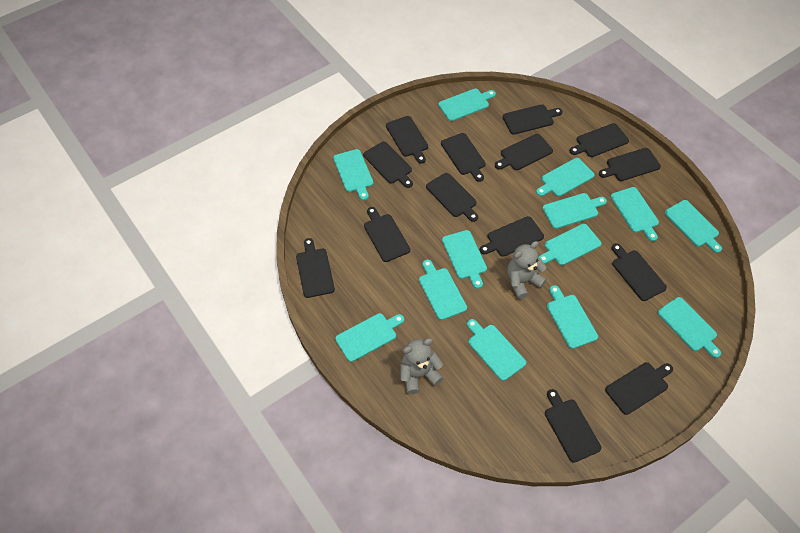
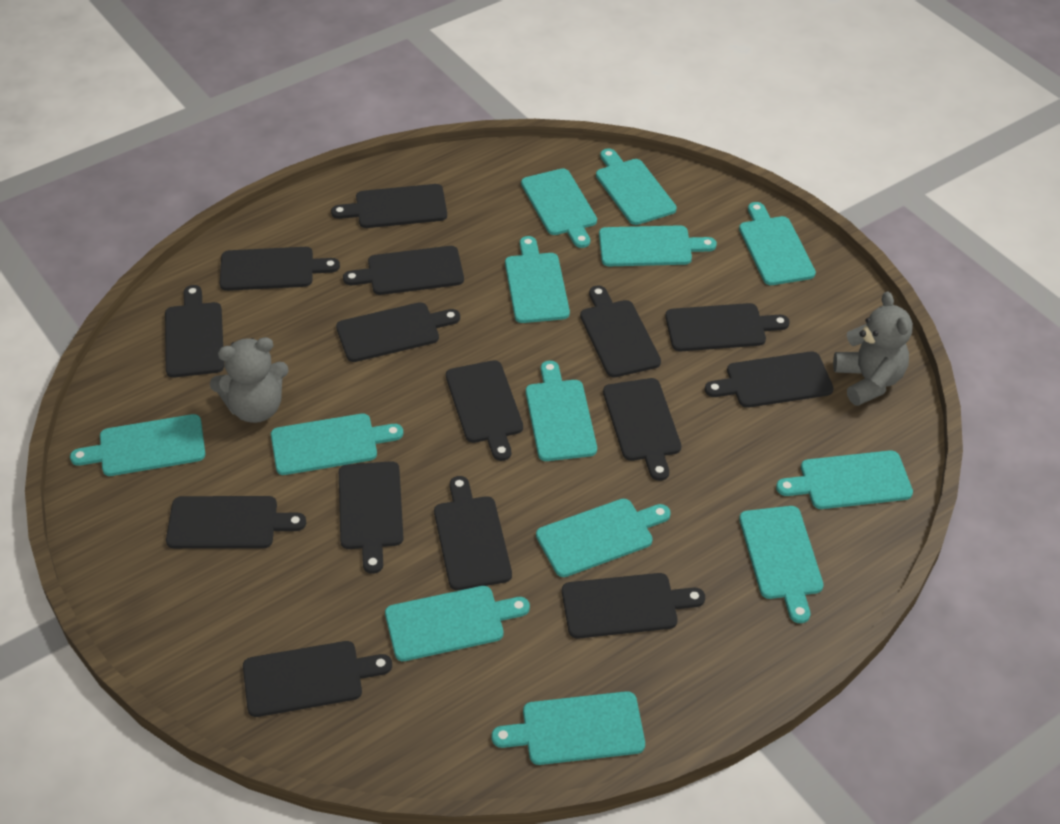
black cutting board: [296,238,335,298] [363,142,413,188] [364,207,410,262] [386,116,428,164] [426,173,478,222] [441,133,486,182] [480,216,544,257] [495,134,553,170] [503,104,563,135] [545,389,601,463] [570,123,629,157] [599,148,661,181] [605,362,673,415] [611,243,667,301] = 14 -> [165,285,224,378] [166,496,306,549] [220,247,340,291] [243,641,392,717] [331,184,447,228] [336,302,460,362] [339,461,404,574] [343,246,464,295] [434,476,512,590] [446,360,523,461] [562,573,705,639] [580,285,661,378] [603,378,681,481] [665,303,790,351] [705,351,834,408] = 15

